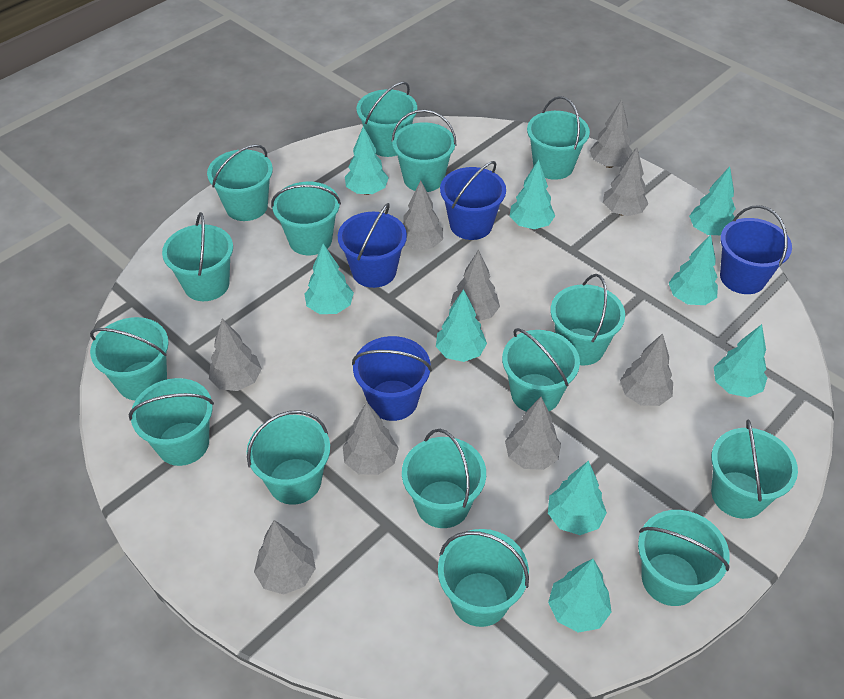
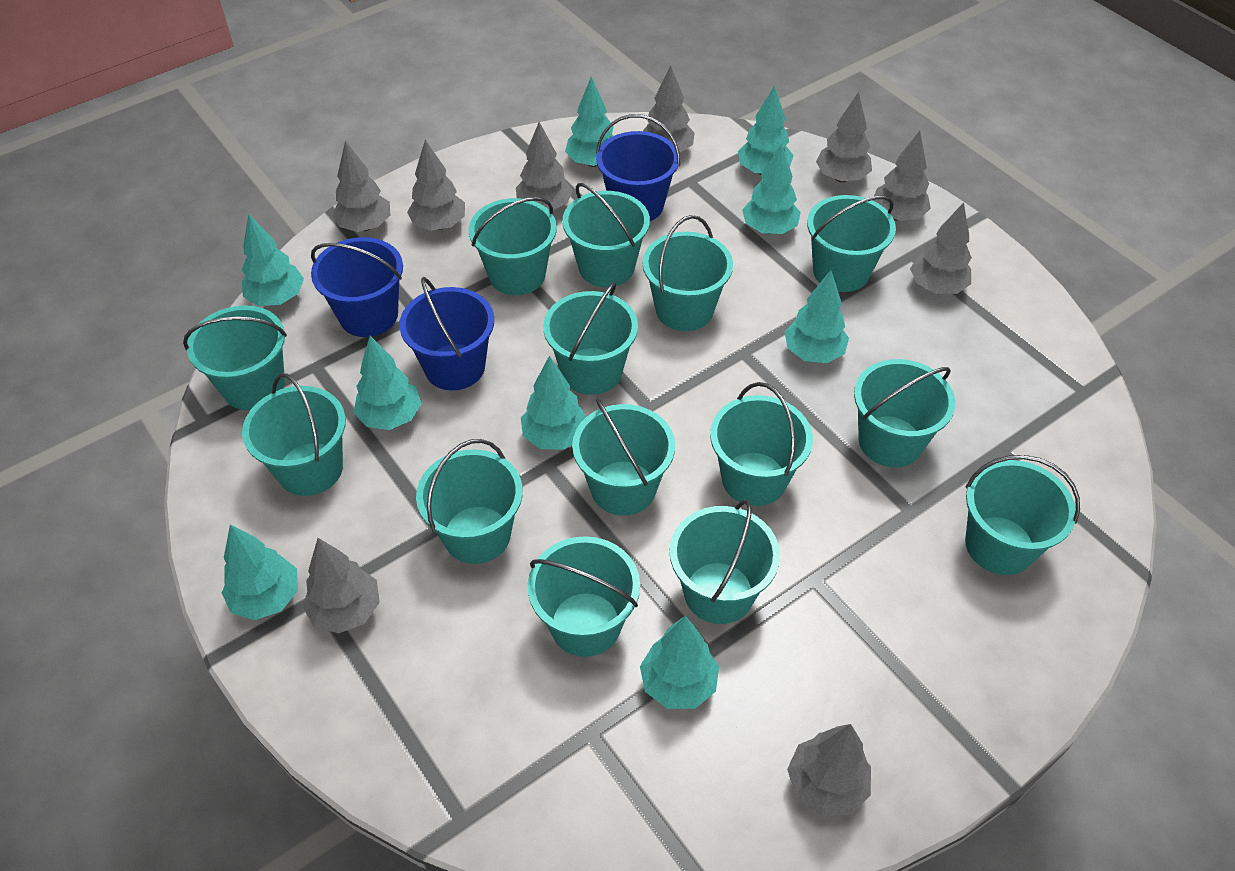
blue bucket: [338,203,407,288] [352,336,432,421] [440,161,506,240] [720,205,792,294] = 4 -> [311,237,403,337] [399,277,494,390] [596,114,680,221] = 3
turquoise bucket: [90,317,169,400] [129,378,214,466] [162,212,233,301] [207,144,273,221] [247,410,330,505] [271,181,341,255] [357,82,417,157] [391,109,456,192] [402,429,486,528] [438,529,529,627] [502,328,580,412] [527,96,590,180] [551,274,625,366] [638,510,730,606] [711,420,798,519] = 15 -> [183,305,287,410] [242,373,346,496] [416,439,523,564] [469,197,557,295] [528,536,640,657] [543,282,638,395] [562,183,650,287] [572,399,675,516] [643,215,733,331] [670,499,780,624] [710,382,813,506] [807,195,896,292] [854,359,955,467] [965,455,1080,575] = 14

